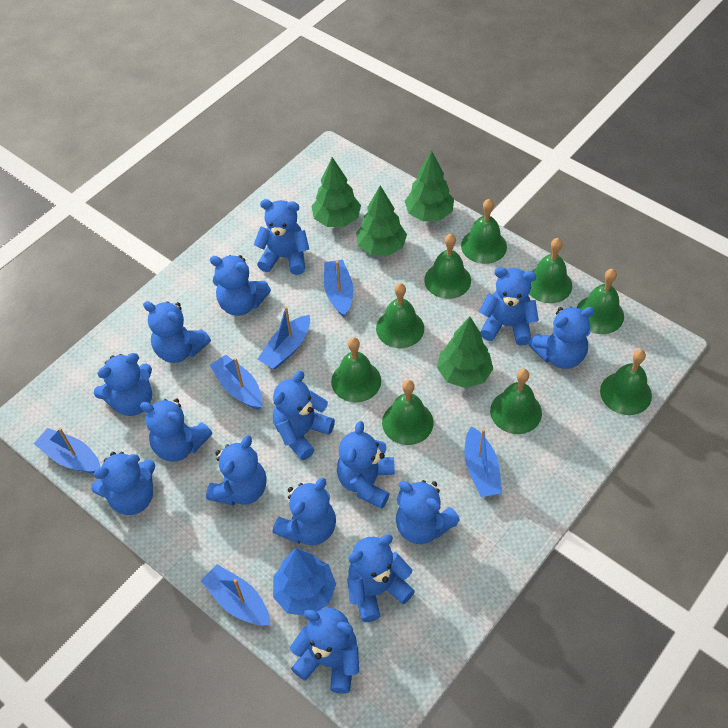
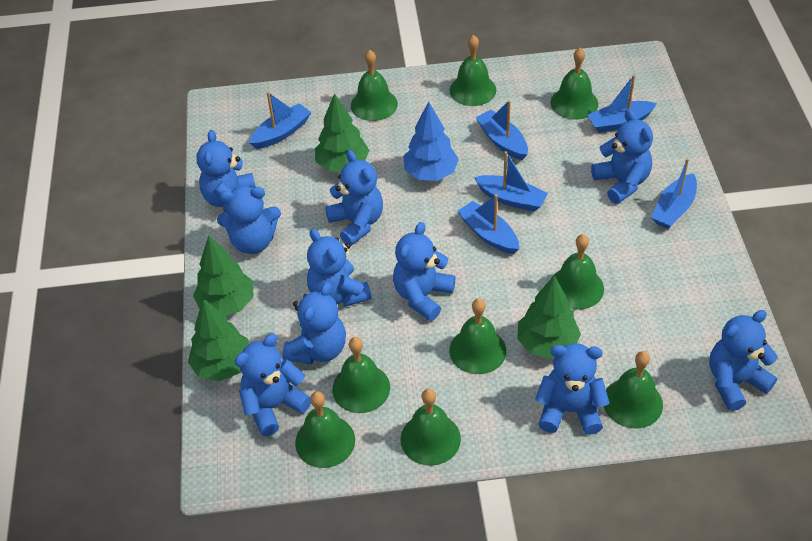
blue teddy bear: [91,452,155,515] [94,353,152,416] [140,398,212,462] [143,301,211,363] [206,435,267,506] [210,255,271,316] [254,199,309,275] [273,371,335,460] [273,478,336,545] [290,608,359,694] [337,421,395,509] [347,534,415,622] [396,480,460,544] [479,267,539,346] [528,306,594,369] = 15 -> [197,130,256,213] [217,186,281,254] [234,334,311,436] [282,282,346,365] [307,229,372,307] [325,150,383,246] [393,222,455,321] [535,343,609,435] [591,109,653,204] [709,310,778,411] = 10

